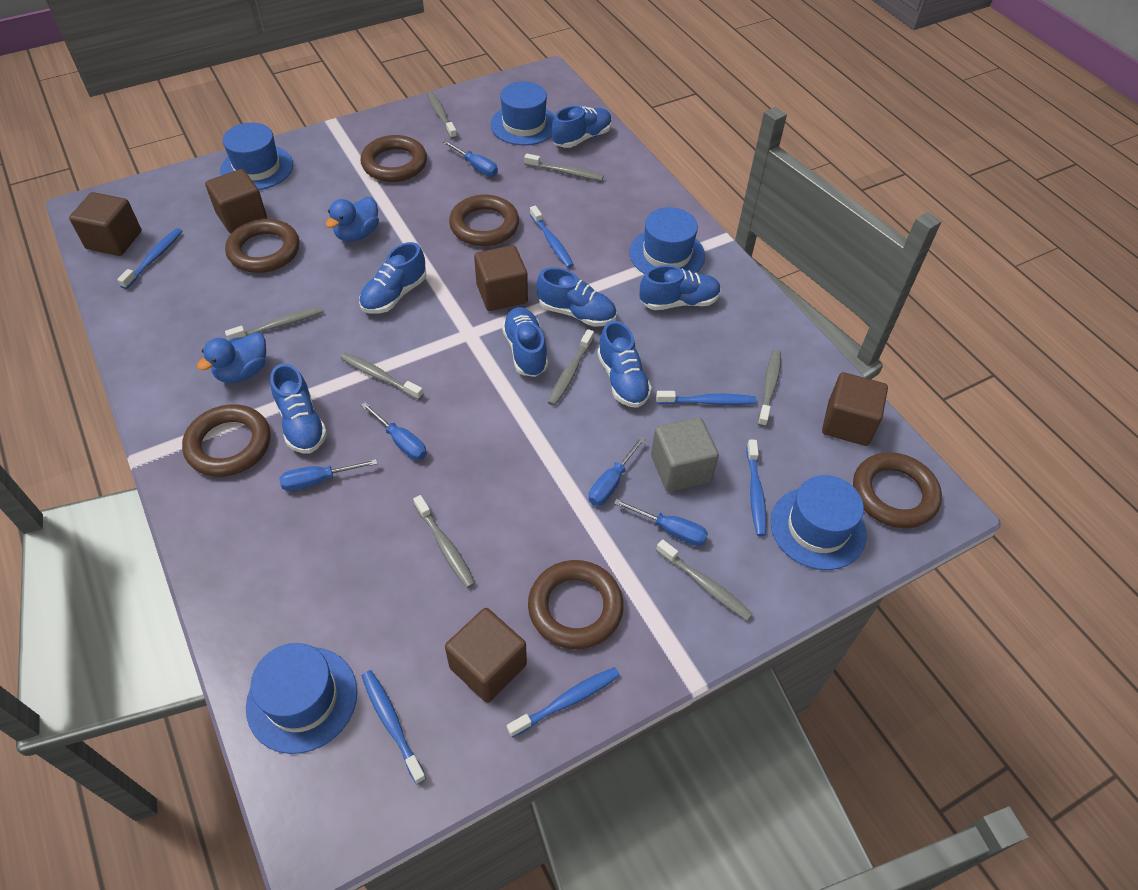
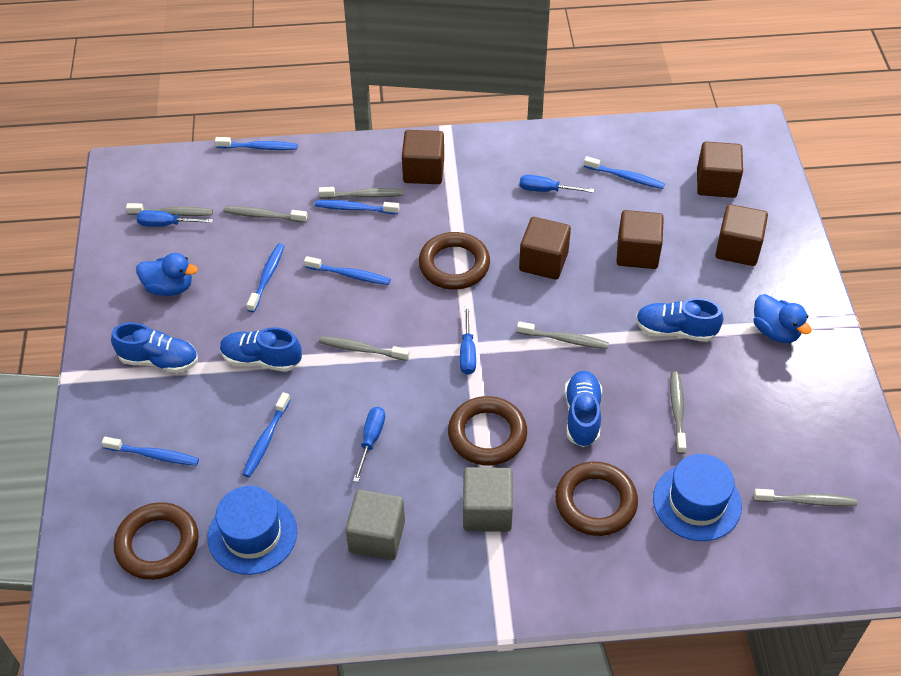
blue hat: [220,123,293,190] [246,643,357,754] [490,81,554,146] [629,207,705,274] [770,475,867,570] = 5 -> [208,486,297,575] [653,454,742,541] = 2
blue screwdriver: [279,459,377,491] [361,402,427,460] [443,140,498,177] [589,436,645,506] [614,499,708,546] = 5 -> [137,210,213,227] [353,407,385,482] [460,306,476,375] [519,175,594,193] = 4
blue shoe: [270,363,327,453] [359,242,426,314] [502,307,548,377] [536,267,616,327] [552,106,612,148] [597,321,652,408] [640,265,721,310] = 7 -> [111,322,198,373] [220,327,302,372] [565,371,602,447] [636,298,723,342] = 4
blue toothbrush: [117,228,182,289] [362,670,426,784] [507,667,620,738] [530,206,574,268] [656,391,756,405] [747,440,767,536] = 6 -> [102,437,199,466] [215,137,298,150] [242,392,290,477] [247,243,284,312] [304,256,391,285] [315,200,400,214] [584,156,665,189] = 7
brown ring: [182,404,271,477] [225,219,300,273] [360,135,427,182] [449,195,519,246] [528,560,624,649] [853,452,942,528] = 6 -> [114,502,199,580] [419,232,490,290] [448,396,527,465] [555,461,638,536] = 4
grey cube: [651,417,719,492] = 1 -> [345,490,405,560] [463,467,513,532] = 2
grey toothbrush: [225,307,323,340] [340,353,423,400] [413,495,475,588] [427,92,457,139] [524,153,604,181] [548,329,594,406] [656,539,753,621] [758,350,781,427] = 8 -> [126,203,213,216] [223,206,308,223] [319,187,404,199] [319,336,410,361] [517,321,609,349] [670,371,686,454] [754,489,857,507] = 7

